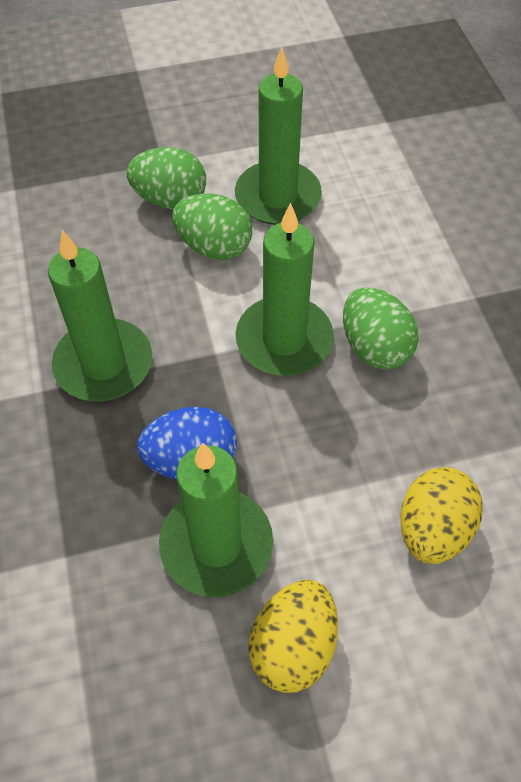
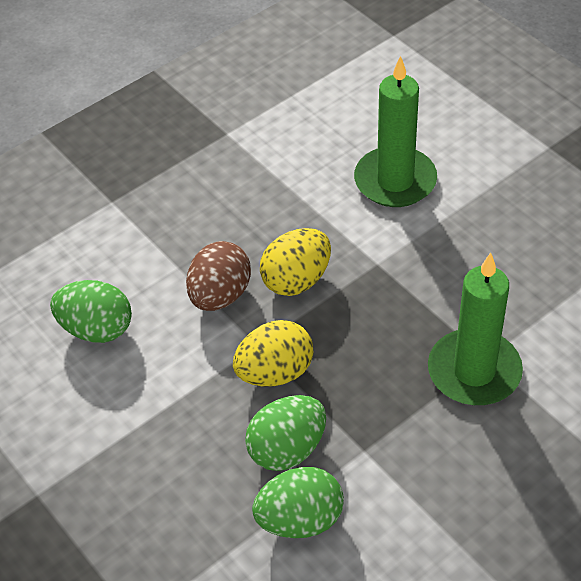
blue egg: [137,407,237,480] = 1 -> none = 0
brown egg: none = 0 -> [186,241,251,311] = 1
green candle: [48,230,152,401] [159,443,273,597] [235,48,322,225] [235,203,334,376] = 4 -> [354,56,437,207] [428,252,523,405] = 2

